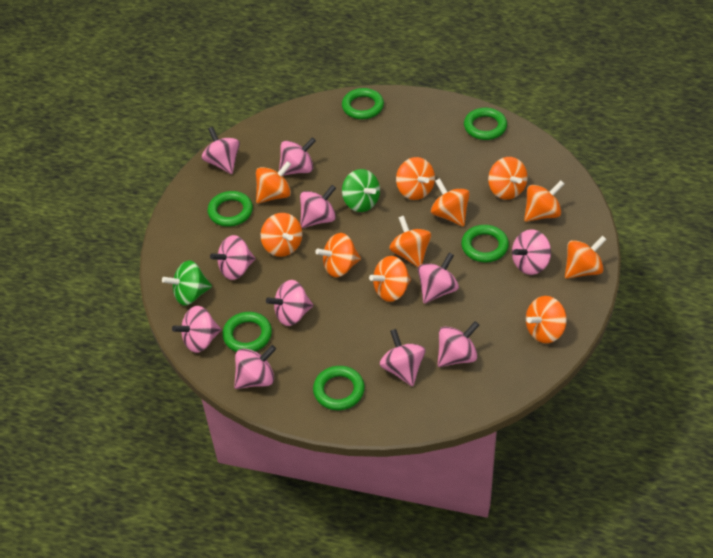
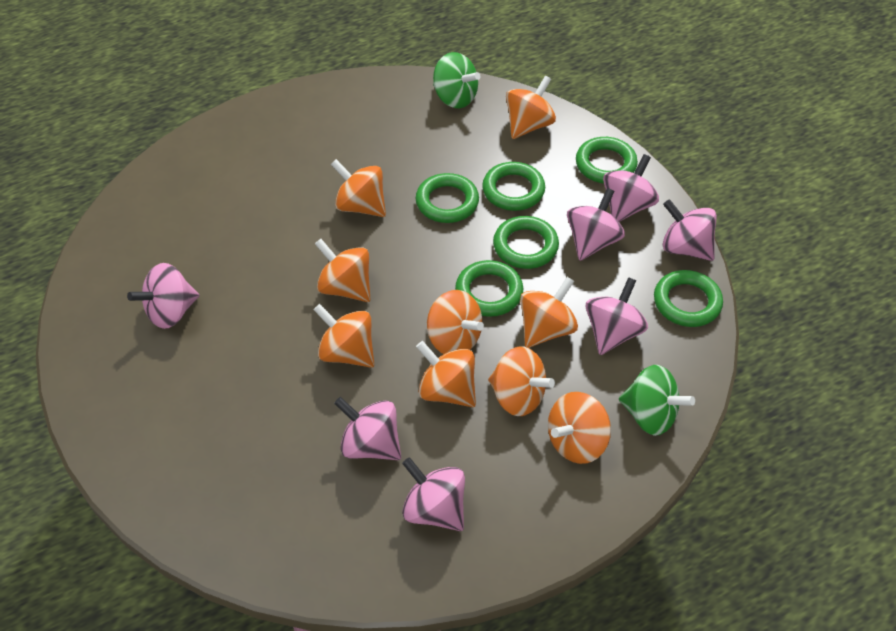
orange spinning top: [256,161,291,204] [261,213,302,257] [315,233,361,277] [369,256,411,302] [389,216,431,267] [396,157,435,200] [431,178,470,227] [488,157,528,200] [524,180,564,222] [526,296,567,343] [565,235,607,279] = 11 -> [314,304,374,368] [315,239,371,302] [331,159,386,217] [416,341,476,407] [427,290,484,354] [488,346,555,416] [506,76,556,139] [520,277,578,348] [548,392,611,464] = 9
pink spinning top: [172,306,222,353] [202,127,240,174] [210,235,256,280] [234,345,276,389] [266,280,313,326] [279,137,316,175] [300,185,336,228] [379,329,425,386] [418,253,459,304] [437,321,479,367] [512,229,551,275] = 11 -> [127,263,199,329] [334,397,401,460] [402,457,465,531] [567,188,625,261] [586,277,648,355] [603,154,659,222] [663,199,717,261] = 7

